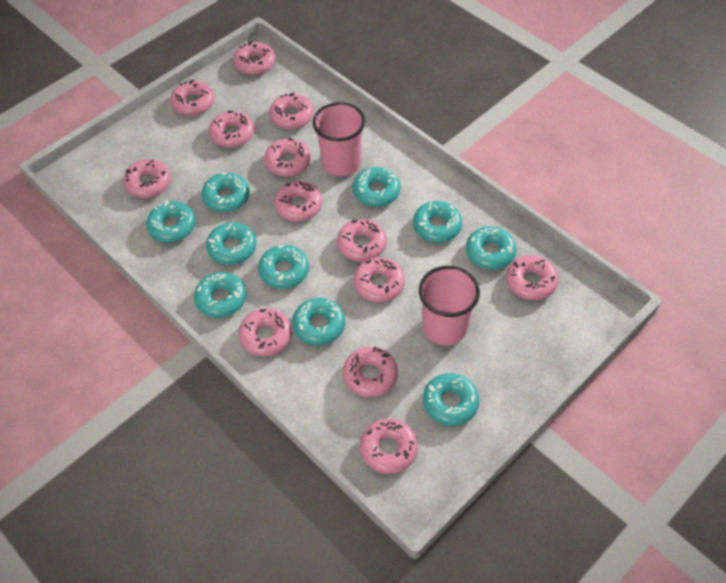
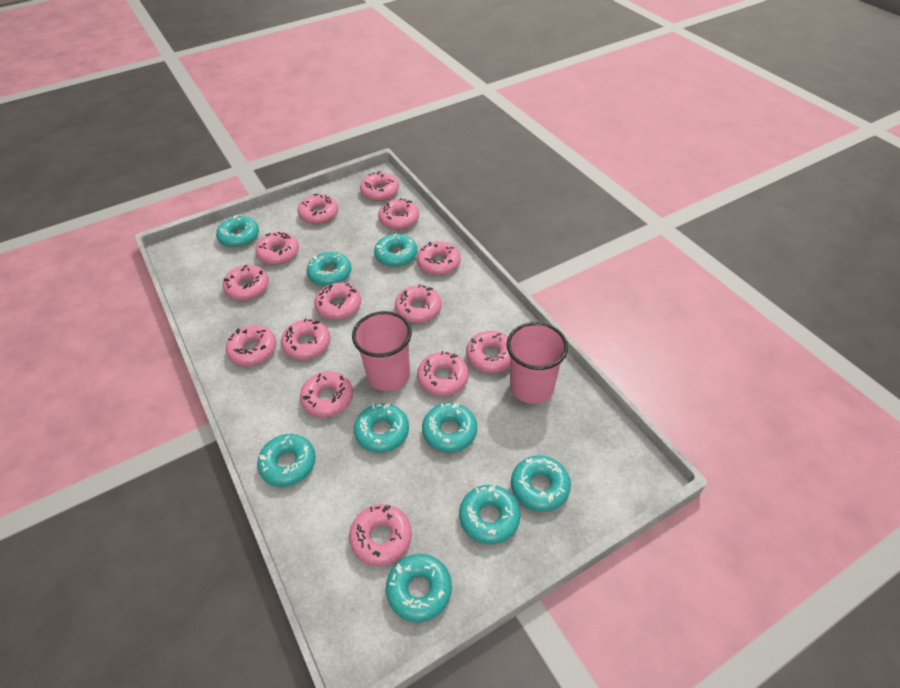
pink donut: [123,159,171,198] [170,80,215,116] [209,111,254,148] [233,41,276,75] [239,308,292,357] [264,138,311,176] [269,92,314,129] [274,181,322,221] [337,219,387,262] [343,346,398,397] [354,257,405,302] [360,418,418,474] [506,255,558,300] = 13 -> [222,265,269,300] [226,325,276,366] [255,232,299,265] [281,318,330,360] [298,194,338,224] [300,371,353,417] [314,283,361,320] [349,504,412,566] [360,171,399,201] [378,198,419,230] [395,284,442,323] [417,241,461,275] [417,351,469,396] [466,331,510,373] = 14
turquoise donut: [146,201,196,243] [194,272,246,318] [202,172,250,212] [206,222,256,265] [258,245,309,289] [292,298,345,345] [353,167,401,207] [413,201,462,243] [423,373,479,426] [466,226,516,270] = 10 -> [216,215,259,248] [257,434,316,487] [307,252,351,286] [354,403,409,453] [374,234,417,267] [386,554,452,622] [422,403,477,453] [459,485,521,544] [511,455,571,512] = 9

